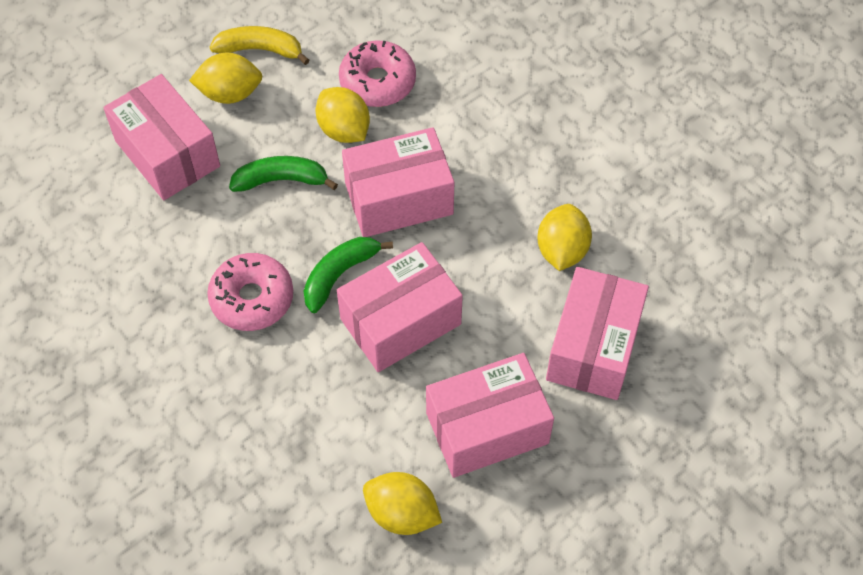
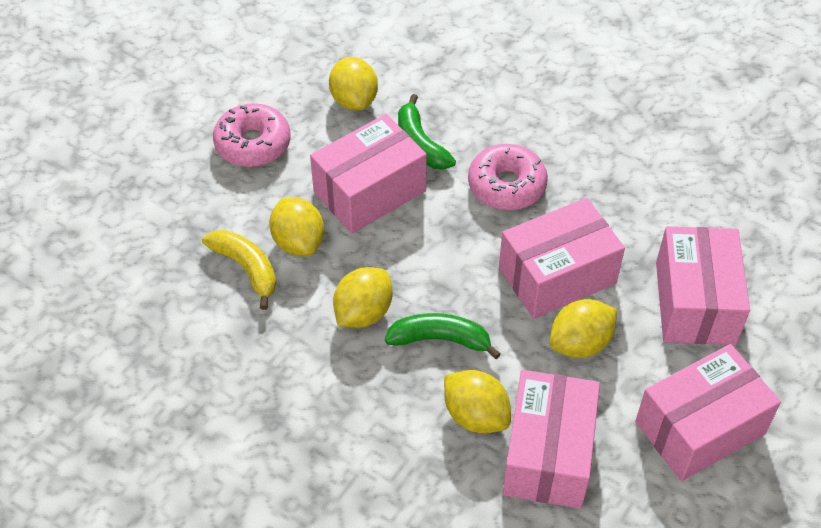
yellow lemon: [189,53,263,104] [316,87,370,143] [363,472,442,535] [537,204,592,271] = 4 -> [269,197,324,256] [329,57,378,111] [333,267,392,328] [444,370,511,433] [550,299,617,358] = 5

